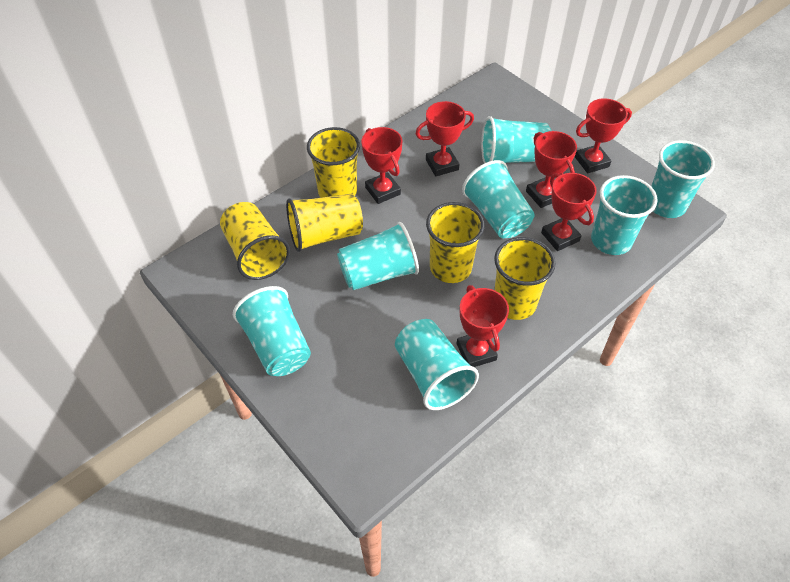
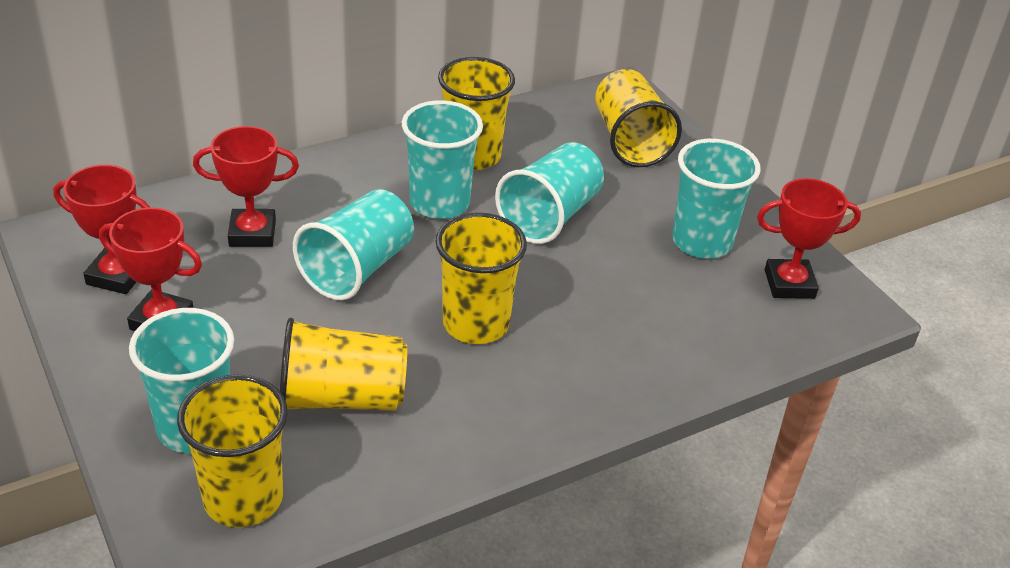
red trophy: [361,127,402,204] [416,101,474,176] [457,285,509,367] [526,131,577,208] [541,173,597,251] [575,98,632,173] = 6 -> [53,165,150,294] [99,207,202,331] [193,126,299,247] [757,178,861,299] = 4
turquoise cup: [233,286,311,376] [337,222,419,290] [395,319,479,410] [462,160,534,238] [481,116,551,163] [591,175,658,255] [651,140,715,218] = 7 -> [129,308,234,453] [293,189,414,300] [402,100,483,219] [495,142,604,244] [672,139,761,259] = 5

